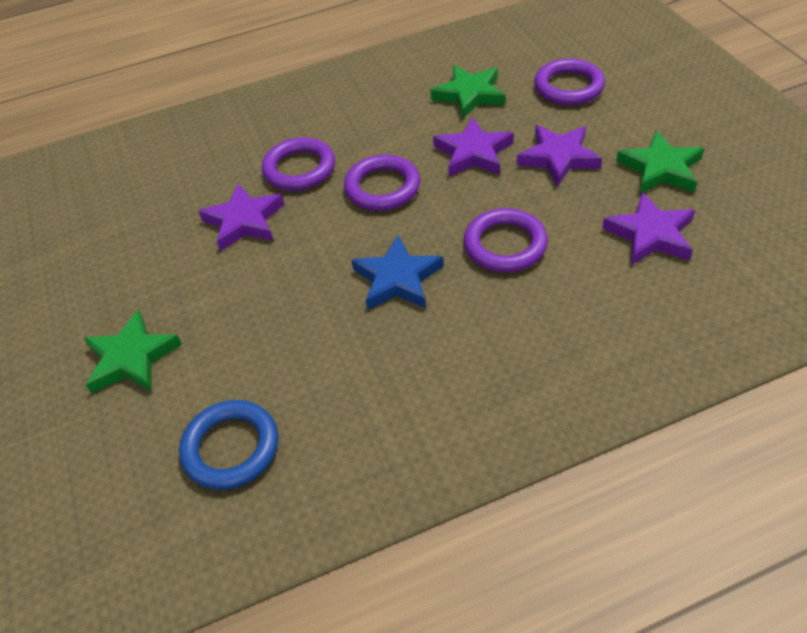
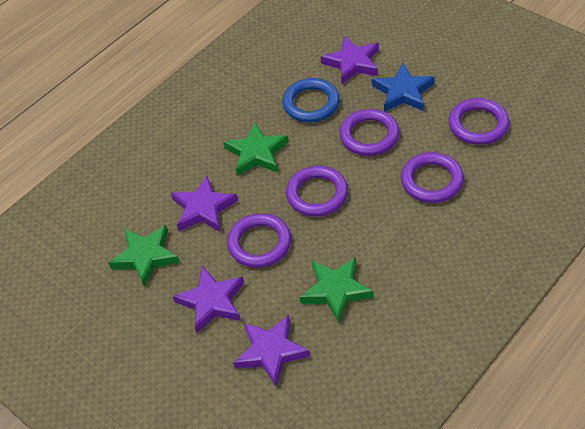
purple ring: [261,137,335,191] [344,154,420,211] [463,208,548,272] [534,58,605,105] = 4 -> [227,213,291,268] [286,165,348,216] [339,109,399,156] [400,152,464,203] [448,98,509,145] = 5

